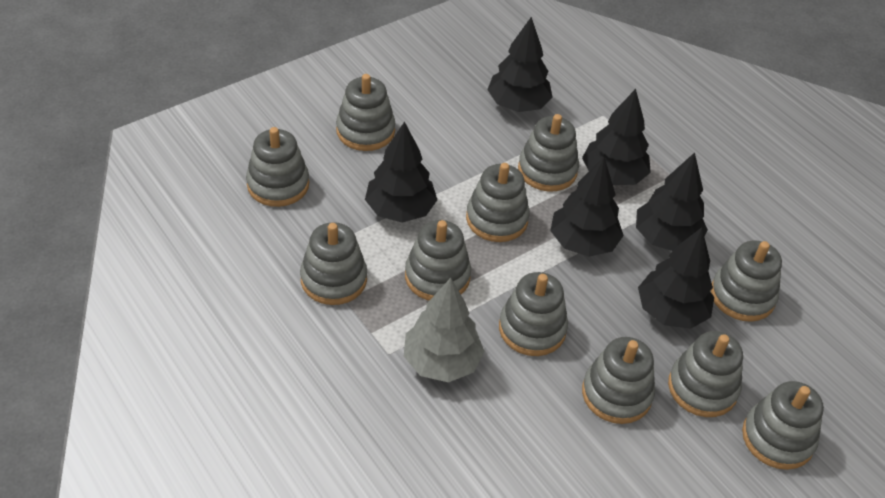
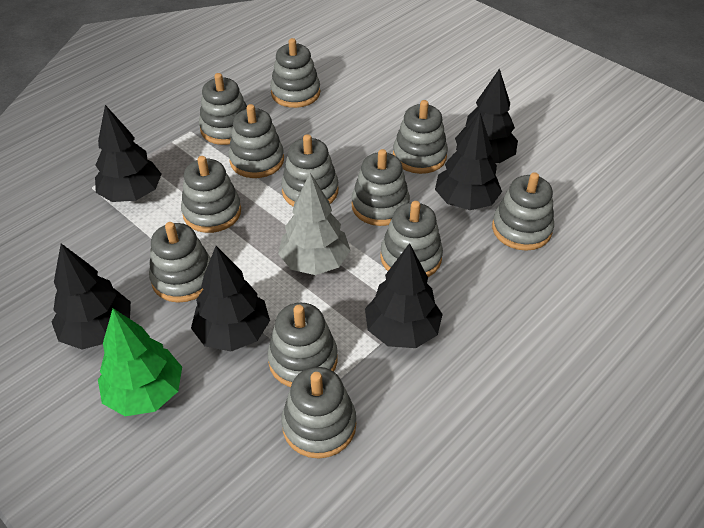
green tree: none = 0 -> [98,308,182,416] = 1
grey stacking toy: [246,127,309,207] [300,222,367,305] [336,74,395,151] [405,220,471,301] [466,163,530,242] [499,272,568,356] [518,114,579,191] [582,337,655,424] [668,331,743,417] [711,240,782,322] [742,381,824,470] = 11 -> [149,222,211,303] [181,156,241,233] [199,73,247,145] [228,104,284,178] [267,303,338,387] [270,38,320,108] [281,134,339,207] [282,367,356,459] [352,149,410,226] [380,201,443,277] [393,100,448,174] [492,172,554,251] = 12

